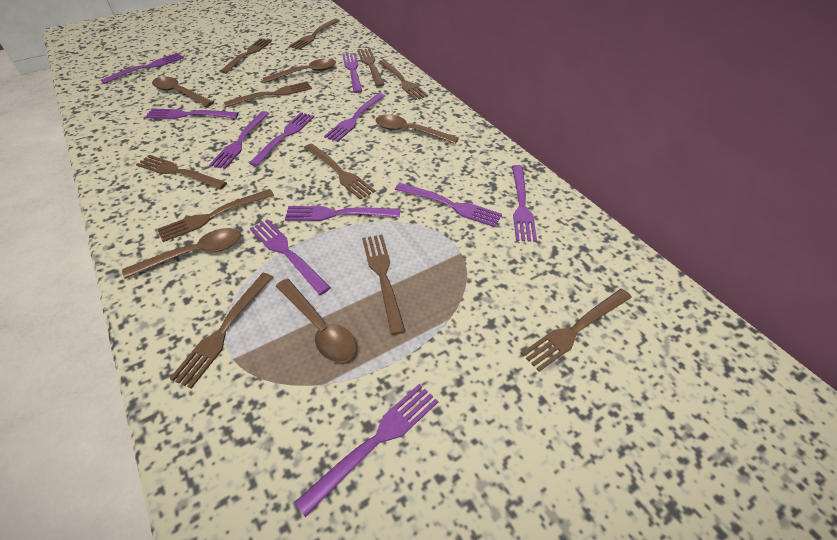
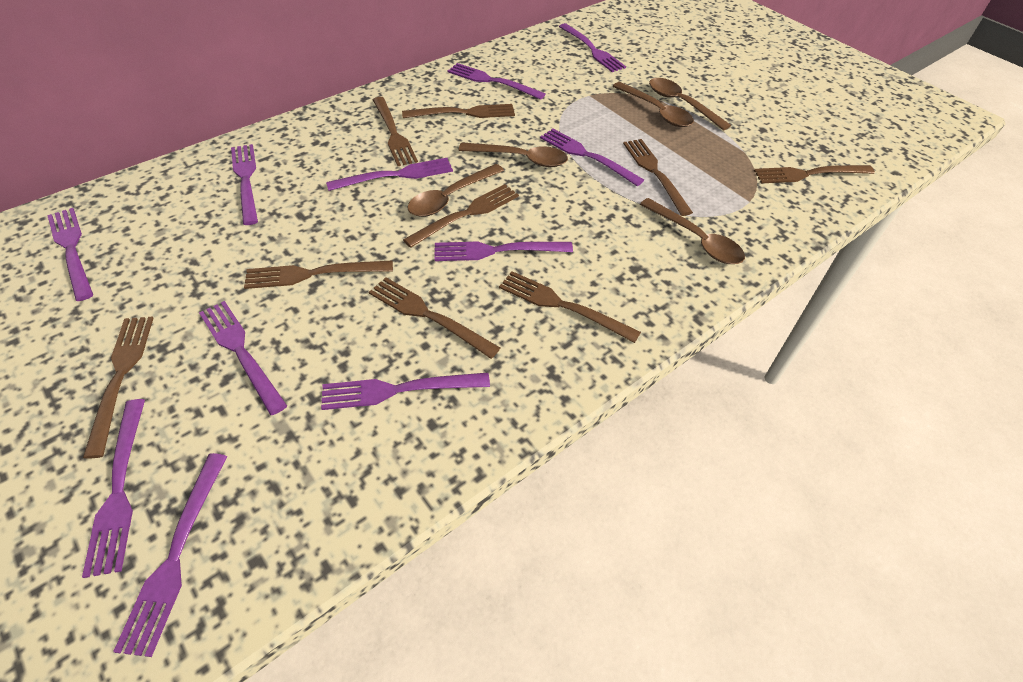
brown fork: [136,155,227,190] [157,189,274,242] [169,273,273,389] [220,38,272,74] [224,81,312,107] [289,18,340,50] [304,143,375,200] [357,48,385,87] [362,235,406,335] [378,60,428,100] [521,289,632,372] = 11 -> [83,317,153,458] [244,260,393,289] [369,277,500,359] [373,97,418,166] [402,104,515,118] [403,184,519,248] [499,271,641,343] [623,139,693,216] [754,165,875,183] = 9

